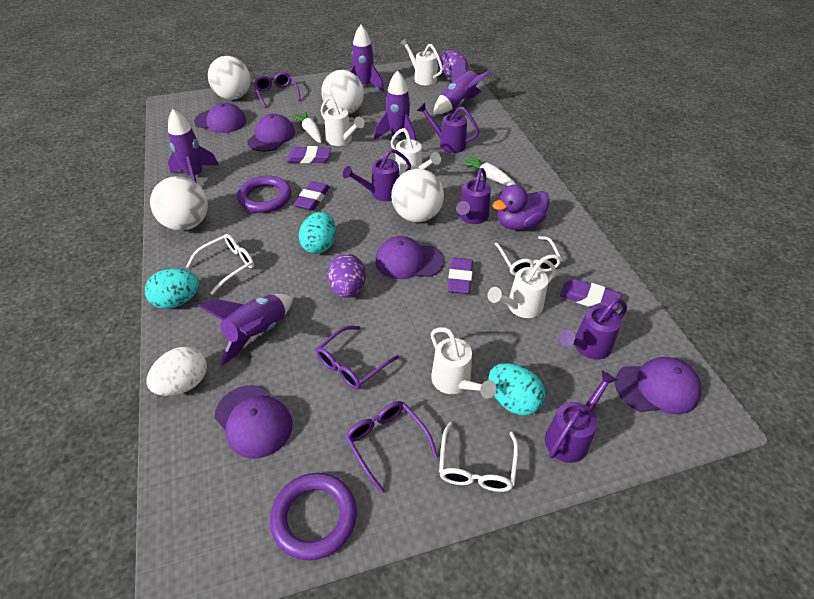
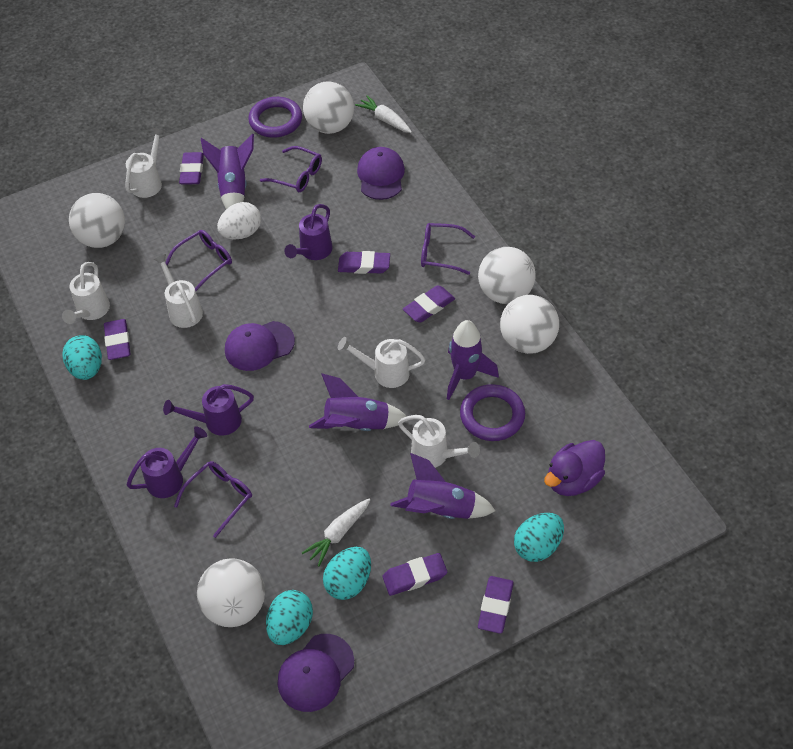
purple cap: [194,103,246,133] [215,385,292,459] [247,114,295,152] [375,236,444,279] [615,357,702,415] = 5 -> [225,321,295,371] [277,634,354,712] [357,147,405,200] = 3
purple egg: [327,254,366,298] [438,50,468,77] = 2 -> none = 0
purple eraser: [287,146,331,163] [294,181,330,211] [447,257,473,294] [560,279,622,310] = 4 -> [104,319,131,360] [179,152,204,185] [338,251,390,274] [382,553,447,596] [403,285,455,323] [478,576,514,634] = 6
purple glasses: [254,72,301,108] [316,326,399,389] [345,401,438,494] = 3 -> [165,230,232,291] [174,461,252,538] [260,146,322,192] [421,223,475,275] = 4
purple rocket: [168,109,219,183] [198,294,293,366] [350,25,384,92] [374,70,416,140] [433,57,491,114] = 5 -> [201,133,254,209] [309,373,407,431] [390,453,496,519] [447,320,499,400] = 4
purple watering can: [343,149,411,201] [417,103,479,153] [456,168,491,224] [545,370,618,463] [559,298,627,360] = 5 -> [127,426,207,498] [163,384,254,436] [284,204,333,260] = 3
turquoise egg: [145,268,200,309] [299,212,336,254] [489,363,545,416] = 3 -> [62,335,102,380] [266,590,313,645] [323,547,371,600] [514,513,564,562] = 4
white ball: [150,176,208,231] [208,56,251,100] [321,70,364,114] [391,169,444,222] = 4 -> [69,193,125,248] [197,558,265,627] [303,81,354,134] [478,247,536,304] [500,295,559,354] = 5
white glasses: [186,234,254,295] [439,422,519,492] [495,236,562,275] = 3 -> none = 0

